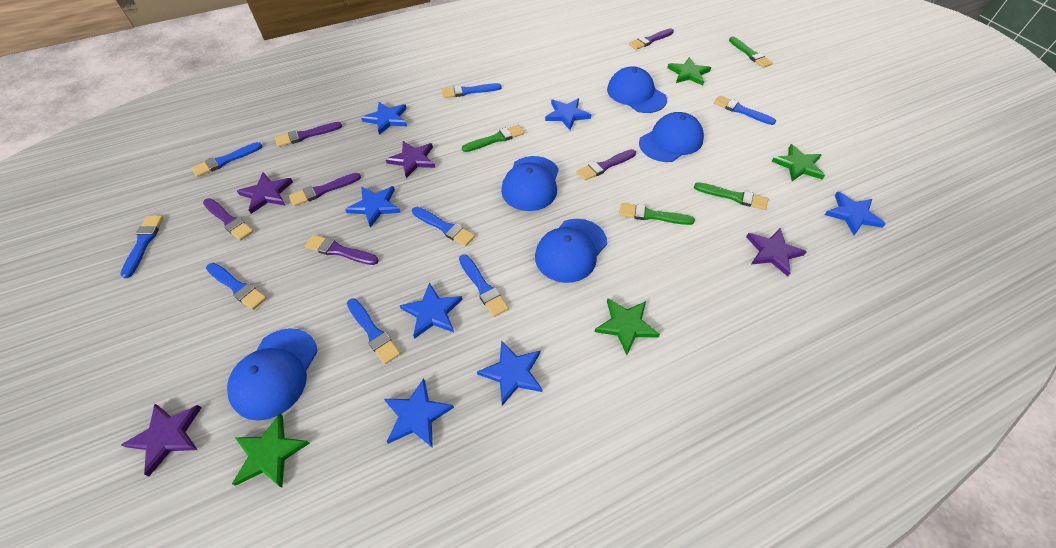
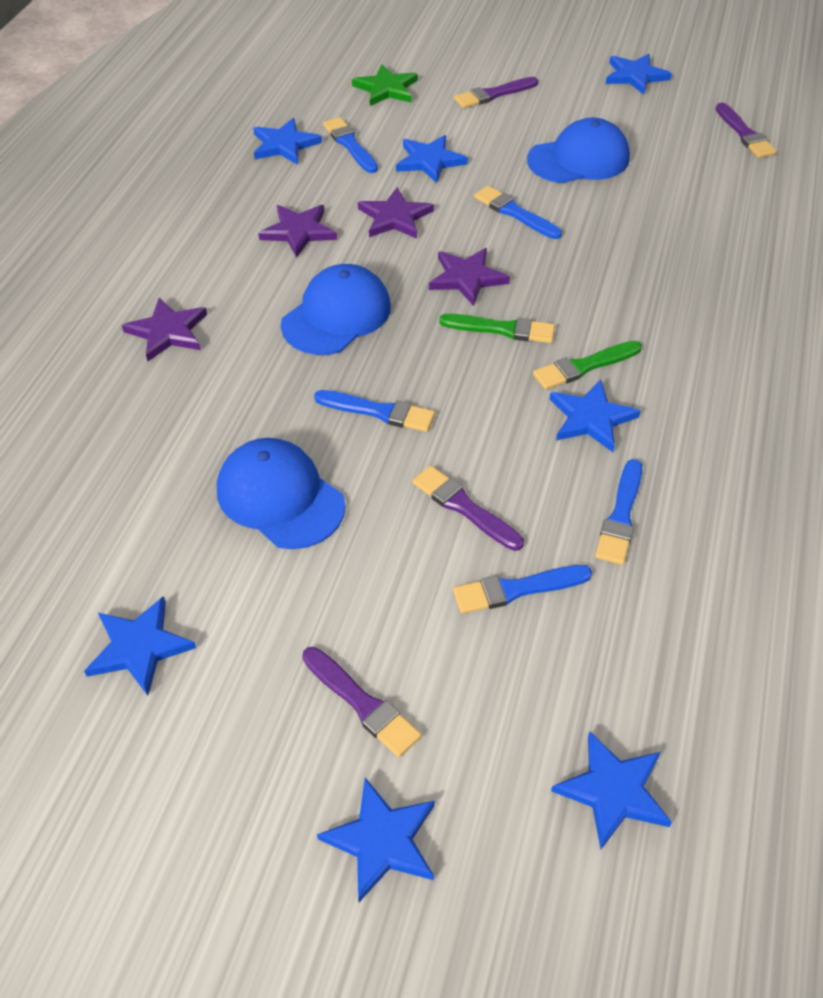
blue brush: [120,215,164,278] [191,142,262,177] [206,263,267,310] [347,299,401,364] [412,207,475,247] [441,83,502,98] [459,254,509,317] [714,95,776,125] = 8 -> [314,390,435,432] [323,117,378,173] [453,565,592,614] [474,186,562,239] [595,459,642,565] = 5
blue cap: [227,328,318,421] [501,156,559,211] [535,219,607,283] [607,66,667,113] [639,112,704,162] = 5 -> [217,438,345,549] [281,264,391,355] [527,118,630,183] = 3
green brush: [462,125,524,152] [619,203,695,225] [694,182,768,210] [729,37,772,68] = 4 -> [439,314,555,343] [533,341,642,390] = 2
green star: [232,413,310,488] [595,298,660,355] [667,57,711,85] [771,144,825,181] = 4 -> [352,64,418,106] = 1
purple brush: [203,198,254,241] [275,122,342,147] [289,173,361,206] [305,235,379,265] [577,149,636,181] [629,28,674,50] = 6 -> [302,647,422,757] [413,466,524,551] [454,77,538,108] [716,103,776,158] = 4

